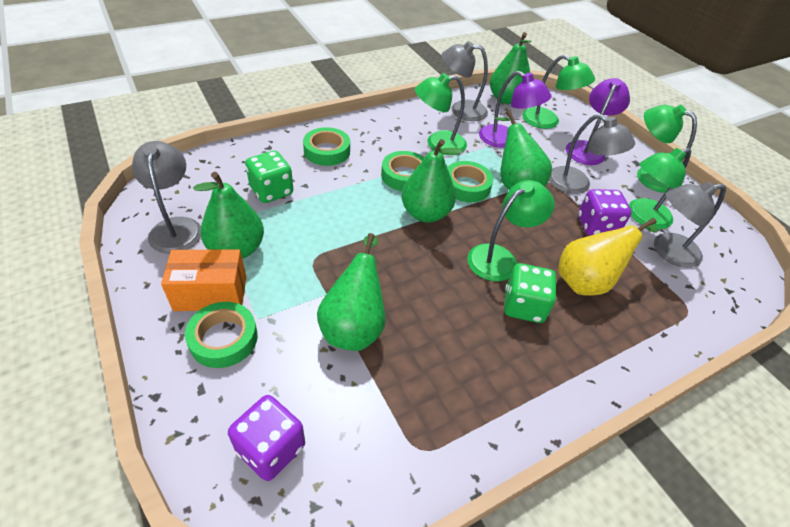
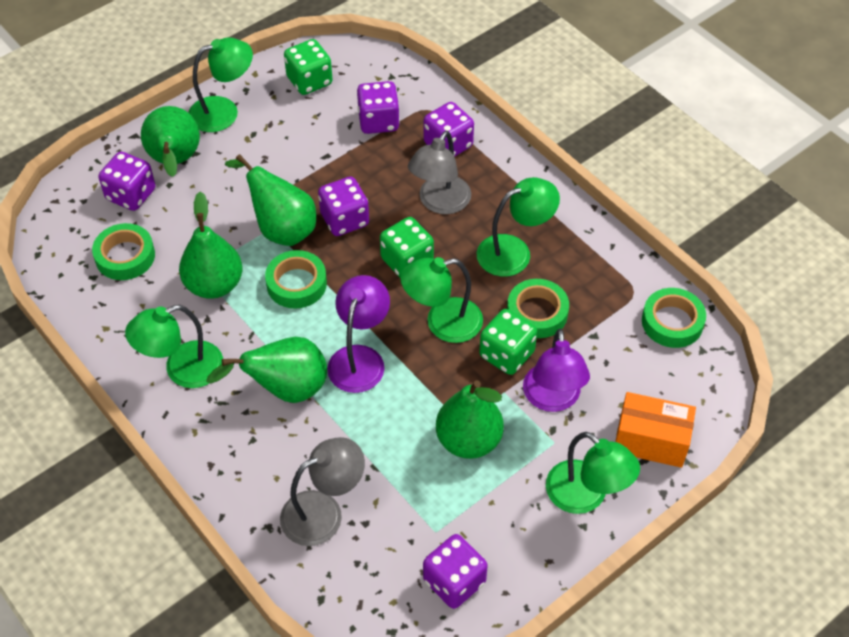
green dice: [245,151,293,203] [504,263,557,323] = 2 -> [284,39,333,95] [380,217,434,277] [479,309,537,375] = 3
grey lamp: [132,141,201,254] [442,41,488,121] [549,114,635,194] [654,181,726,268] = 4 -> [280,437,365,546] [408,131,471,214] = 2
purple dice: [228,395,305,481] [578,189,632,236] = 2 -> [99,151,155,211] [318,177,369,236] [357,81,400,134] [423,534,488,609] [424,102,474,157] = 5
yellow pear: [558,218,659,296] = 1 -> none = 0

